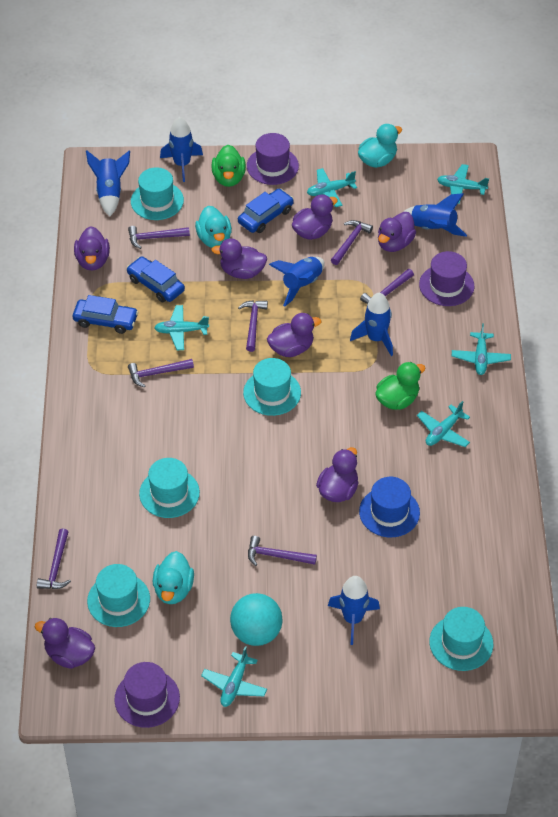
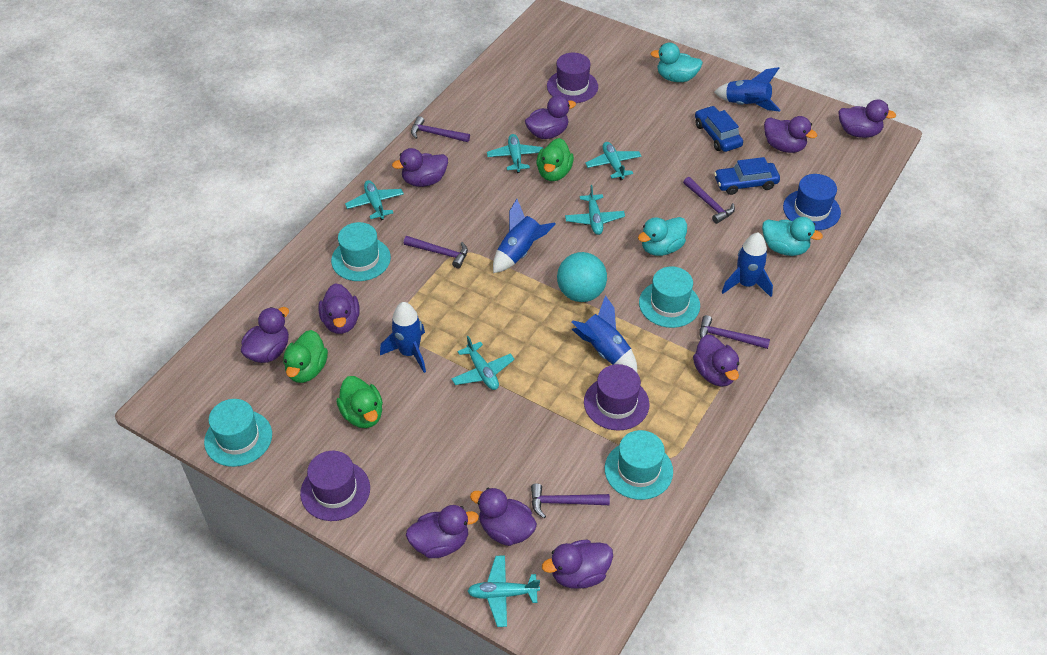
blue car: [73,295,138,334] [127,256,185,302] [238,189,294,233] = 3 -> [695,106,743,152] [714,157,780,195] = 2
blue rocket: [86,150,130,216] [160,117,203,182] [269,257,325,306] [328,576,380,645] [350,293,393,356] [403,193,467,237] = 6 -> [380,302,426,373] [493,199,556,273] [572,295,637,372] [714,67,781,112] [721,232,773,297] = 5
green duck: [211,145,246,187] [375,362,425,410] = 2 -> [283,330,328,383] [336,376,383,428] [537,138,574,181] = 3
purple duck: [35,618,95,669] [74,226,110,270] [211,239,267,279] [267,313,321,357] [292,194,338,240] [316,447,359,502] [378,212,416,252] = 7 -> [241,307,289,363] [319,283,360,334] [392,148,448,187] [406,505,479,558] [470,488,537,546] [525,95,576,139] [542,540,613,588] [693,334,739,387] [764,116,817,153] [838,99,896,138] = 10
purple hammer: [37,529,71,589] [128,226,190,249] [128,359,194,387] [238,300,268,352] [248,536,317,566] [331,220,373,265] [360,269,414,304] = 7 -> [404,236,468,268] [411,116,470,142] [531,483,610,518] [683,177,735,224] [699,315,770,349] = 5
turquoise hat: [87,564,150,627] [131,167,184,220] [139,458,200,518] [243,358,301,416] [429,607,493,671] = 5 -> [204,399,272,467] [331,222,391,281] [605,430,673,500] [639,266,700,328] = 4

